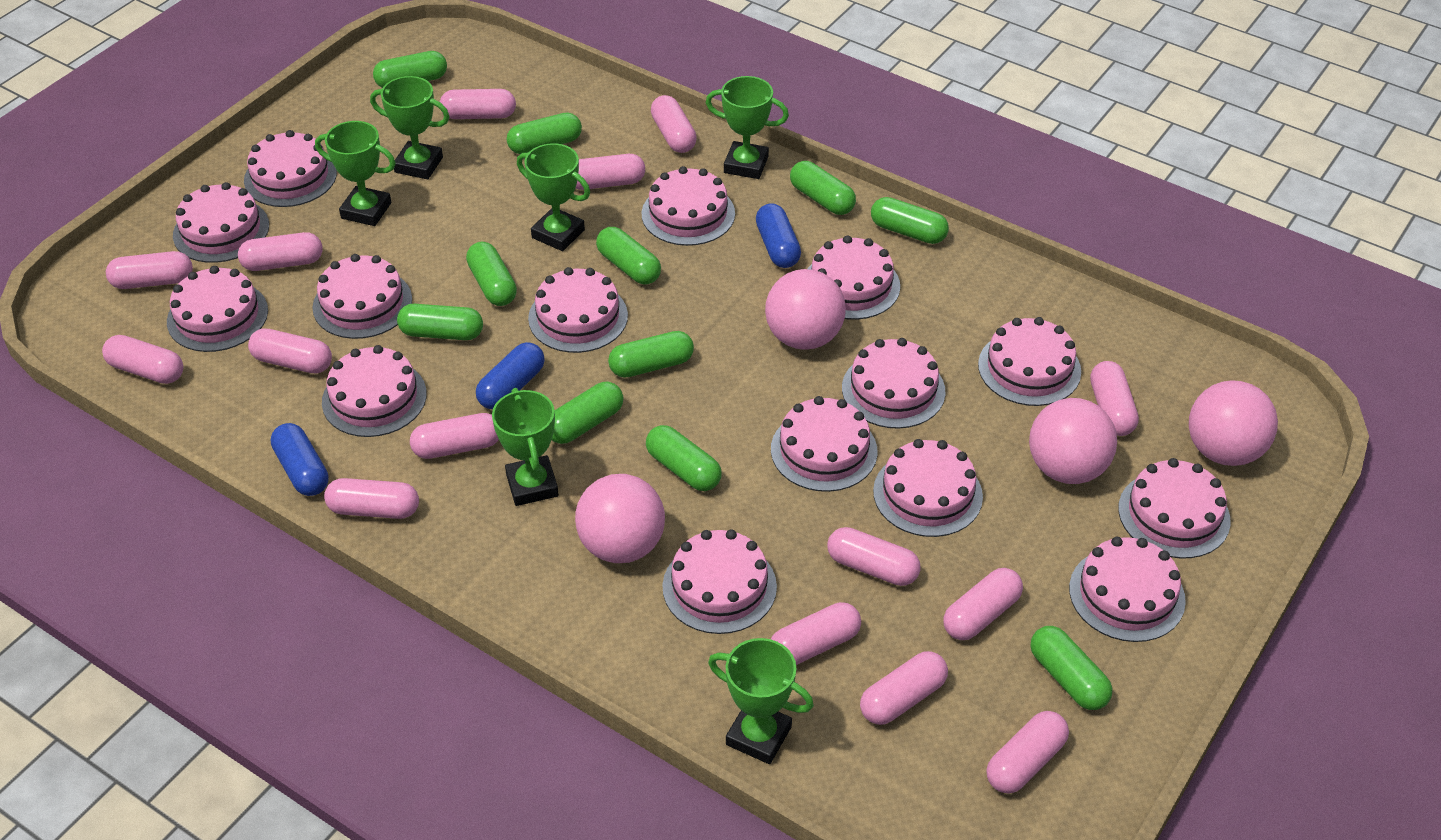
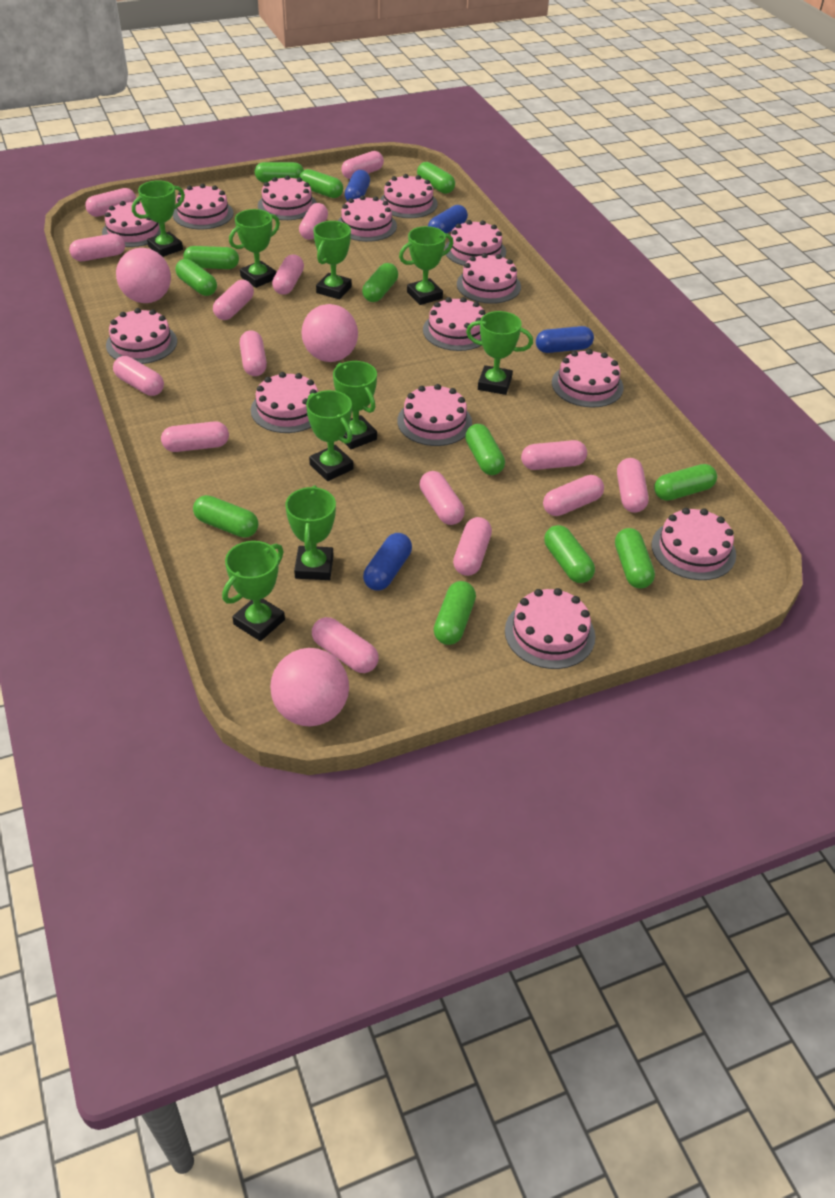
blue capsule: [271,423,329,496] [476,342,545,409] [756,203,801,268] = 3 -> [345,170,370,201] [363,533,412,591] [428,205,468,233] [536,326,594,353] = 4
green capsule: [373,51,447,88] [397,304,483,340] [466,242,517,306] [507,112,582,154] [552,382,623,444] [596,227,661,285] [608,331,694,378] [646,425,722,491] [790,161,856,215] [871,197,949,244] [1031,626,1113,710] = 11 -> [175,259,217,296] [183,246,239,269] [193,495,258,538] [255,162,304,182] [299,169,343,198] [362,263,398,302] [417,162,455,194] [434,581,476,645] [465,424,505,475] [544,525,595,583] [615,528,655,588] [654,464,717,501] = 12
green trophy: [315,121,396,226] [370,76,450,179] [492,388,559,506] [517,143,590,251] [706,76,789,179] [708,638,814,764] = 6 -> [132,180,185,257] [222,541,285,641] [229,209,280,288] [285,485,336,580] [306,390,354,481] [313,221,352,299] [333,361,377,449] [399,226,453,305] [466,311,533,395] = 9
pink ball: [575,474,665,563] [765,269,846,350] [1029,398,1117,484] [1189,380,1278,466] = 4 -> [116,248,171,303] [270,648,349,726] [302,304,358,362] = 3
pink cake: [167,266,268,352] [173,182,269,263] [244,130,337,207] [312,254,412,339] [322,345,427,437] [528,267,628,353] [642,166,735,246] [662,529,777,634] [771,396,878,492] [808,235,900,320] [842,338,945,429] [873,439,983,537] [978,317,1081,406] [1069,537,1186,642] [1118,458,1231,559] = 15 -> [102,201,161,247] [106,308,177,364] [173,184,234,229] [251,372,318,433] [258,175,317,220] [338,195,397,242] [380,174,438,218] [397,384,472,446] [423,297,486,351] [444,220,506,266] [457,253,521,304] [505,588,595,669] [552,349,624,408] [652,508,736,580] = 14

